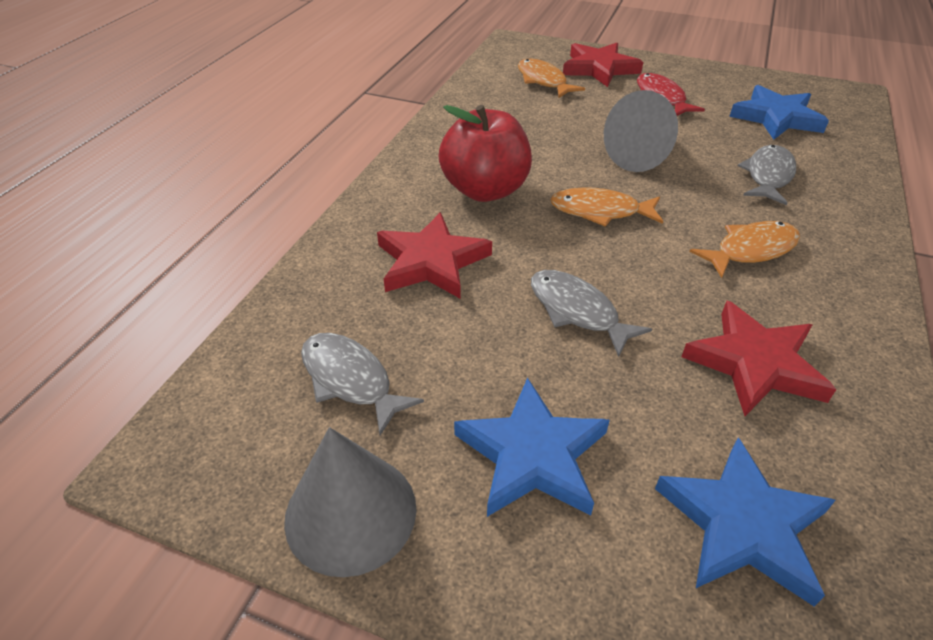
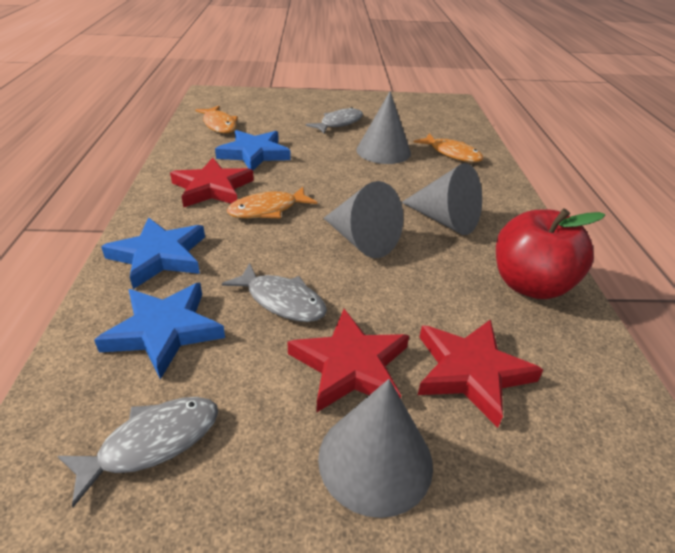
grey cone: [284,427,417,577] [604,90,678,172] = 2 -> [318,379,433,518] [324,181,403,258] [356,91,411,164] [401,163,482,235] = 4
red fish: [637,73,705,116] = 1 -> none = 0

